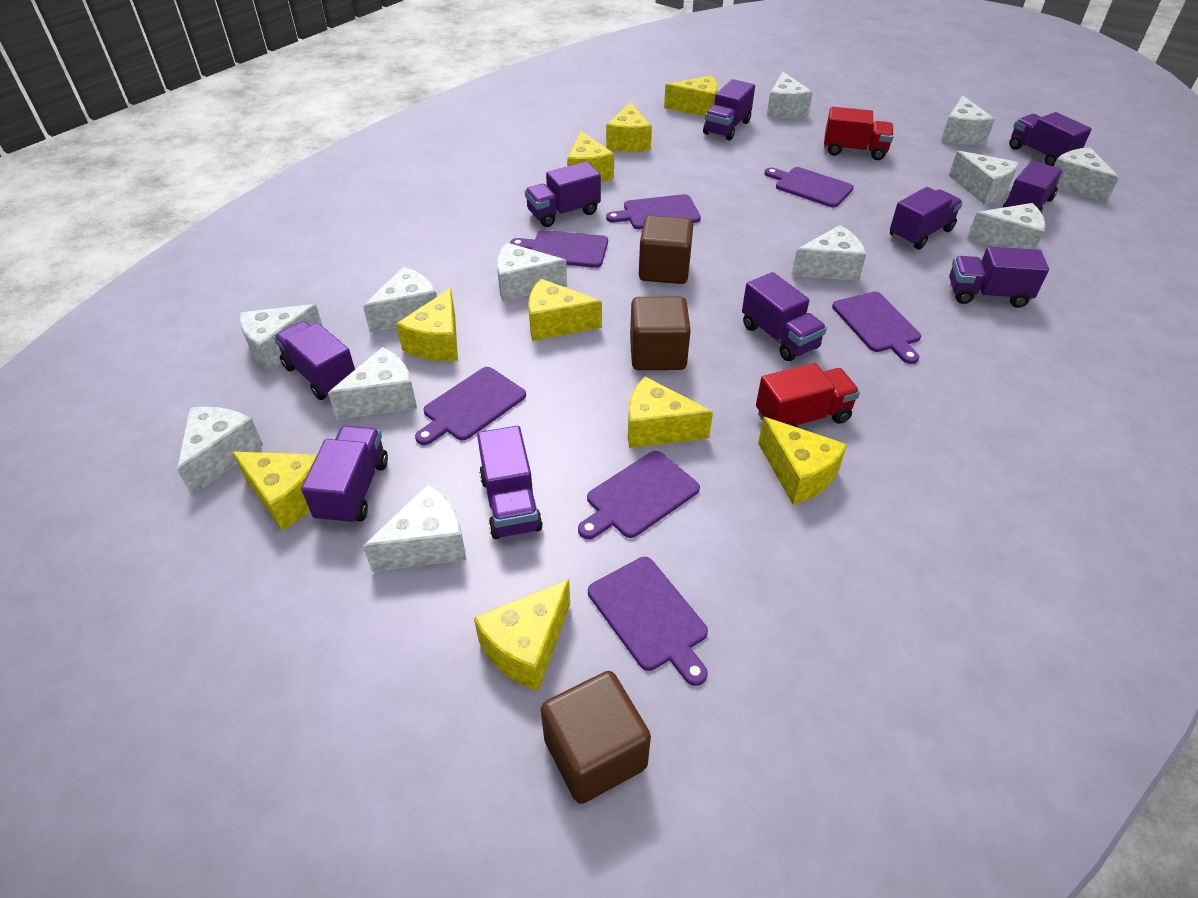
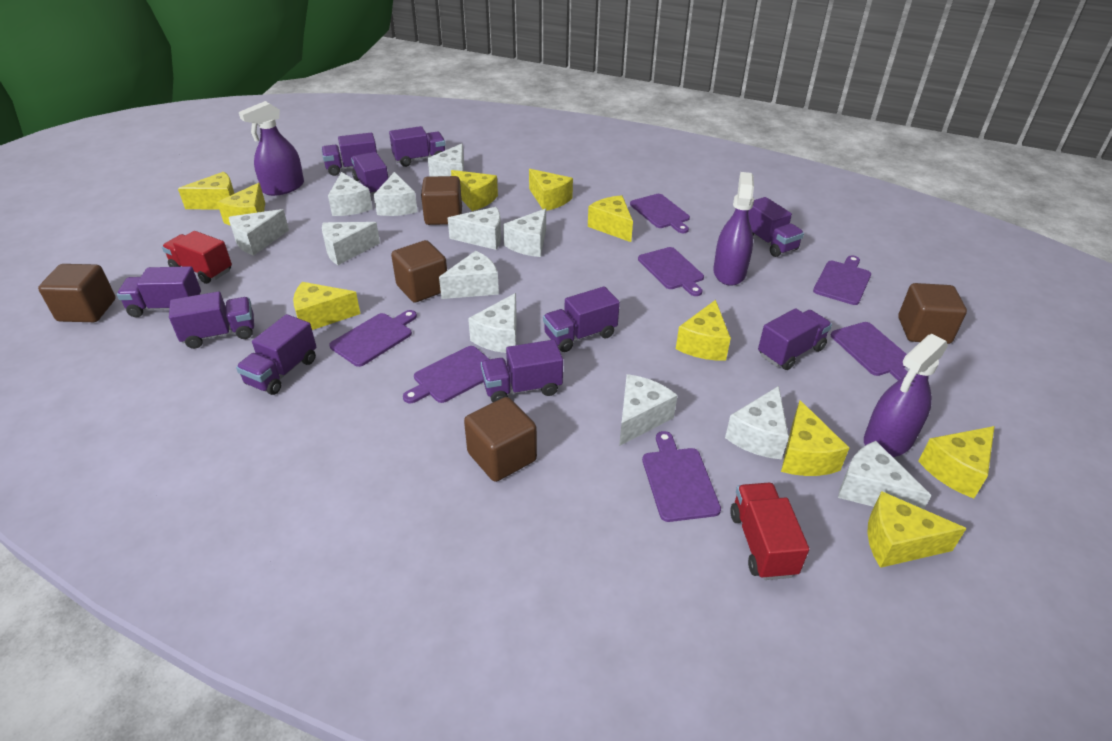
brown cube: [541,671,651,804] [630,296,691,370] [639,215,693,284] = 3 -> [38,264,116,322] [391,240,447,303] [421,176,462,225] [464,397,537,482] [898,283,967,344] = 5
purple spray bottle: none = 0 -> [239,101,304,196] [713,172,754,286] [864,334,948,457] = 3
yellow cheese: [232,452,317,531] [396,288,458,361] [474,579,570,691] [528,279,602,341] [567,131,614,182] [606,102,652,152] [628,377,713,448] [664,76,718,116] [758,417,847,505] = 9 -> [178,172,235,210] [217,183,265,226] [293,282,361,330] [451,170,498,211] [529,169,573,211] [588,195,633,242] [676,300,731,361] [781,400,849,476] [867,491,967,568] [919,426,995,498] = 10

